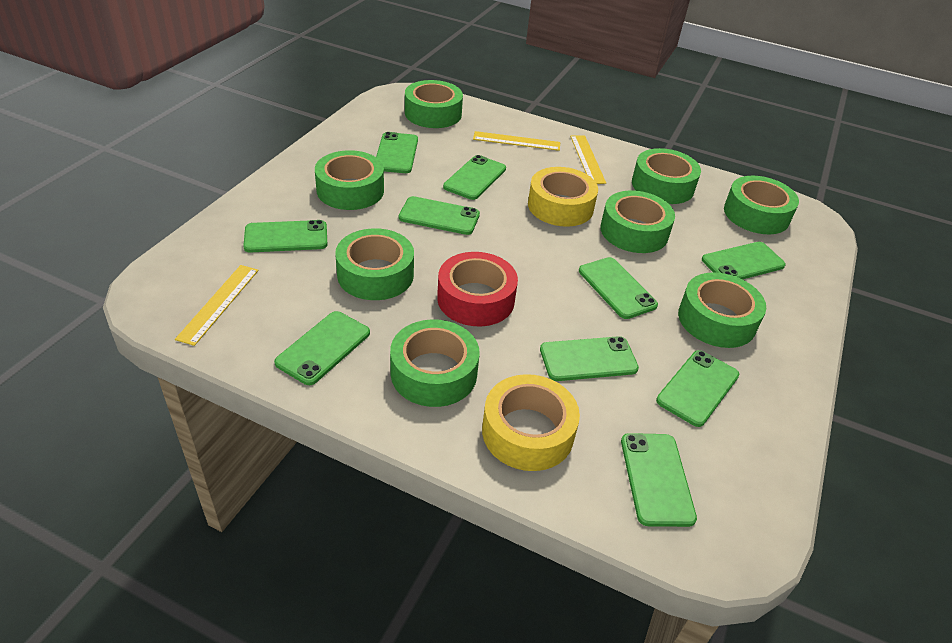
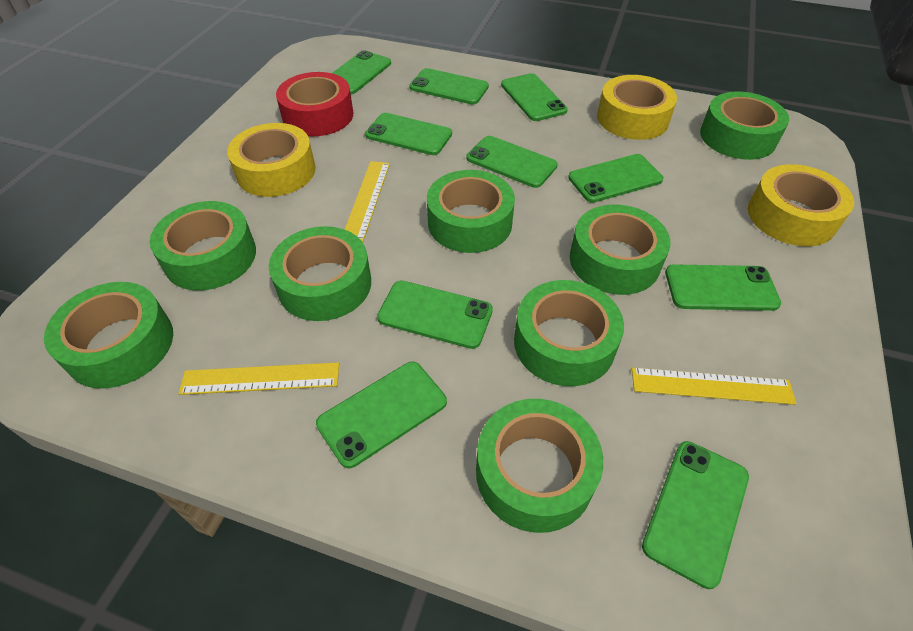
yellow tape: [482,374,580,471] [528,167,598,227] = 2 -> [227,123,316,197] [597,75,677,140] [748,164,854,246] = 3

